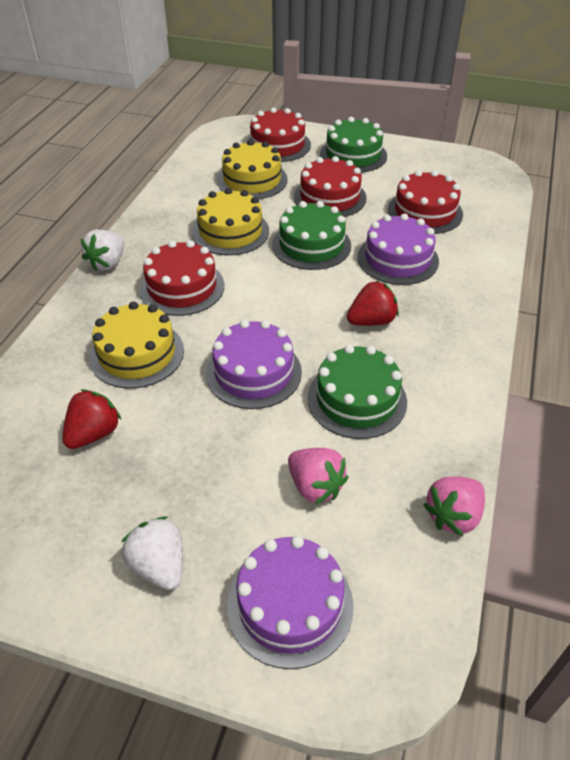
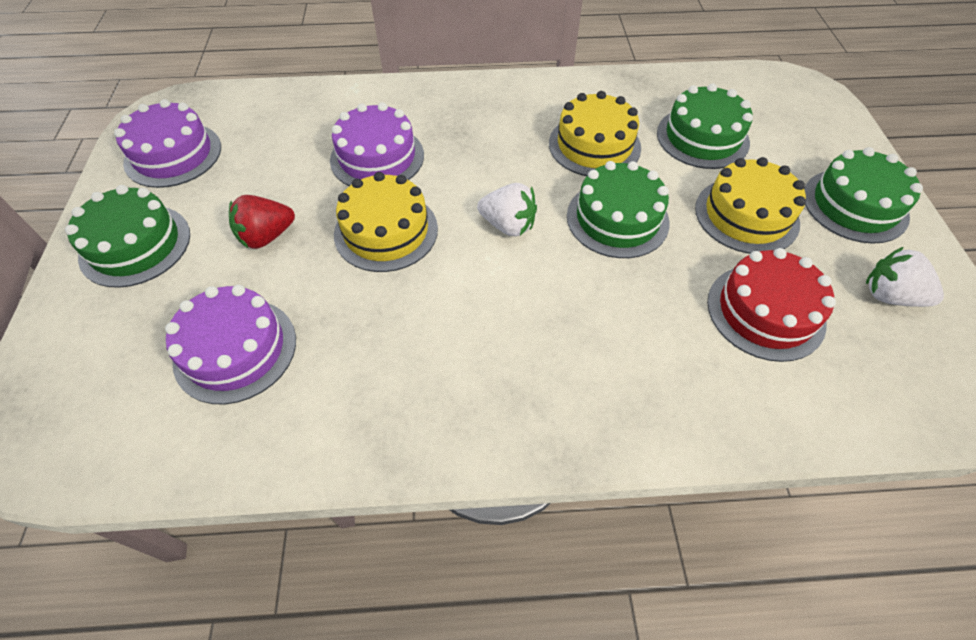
green cake: [272,201,351,270] [307,345,407,439] [320,117,387,173] = 3 -> [65,185,190,288] [567,161,670,258] [657,83,753,169] [804,147,923,244] = 4
pink strawberry: [288,448,348,504] [424,476,485,536] = 2 -> none = 0
red cake: [139,240,224,316] [245,107,311,162] [294,156,366,217] [388,170,463,234] = 4 -> [707,248,836,362] = 1
red strawberry: [62,389,121,449] [347,281,399,326] = 2 -> [229,195,295,249] = 1

